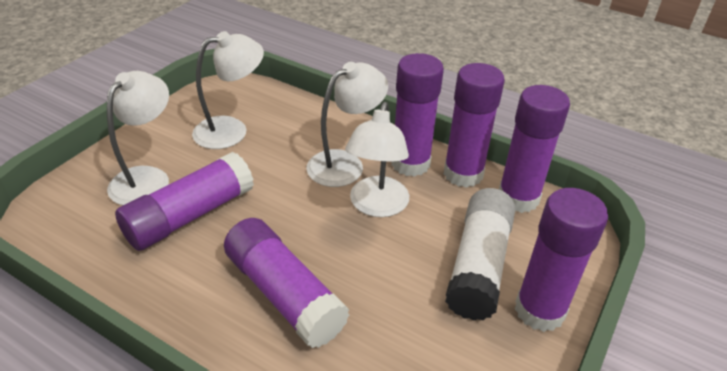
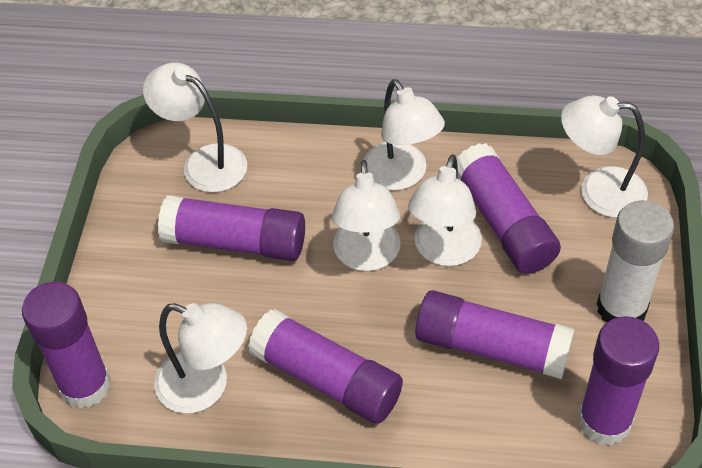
white lamp: [107,71,169,205] [192,31,264,149] [306,62,388,187] [345,102,409,217] = 4 -> [143,63,247,193] [154,303,247,414] [332,160,401,271] [363,79,445,190] [408,155,482,266] [561,95,648,218] = 6

